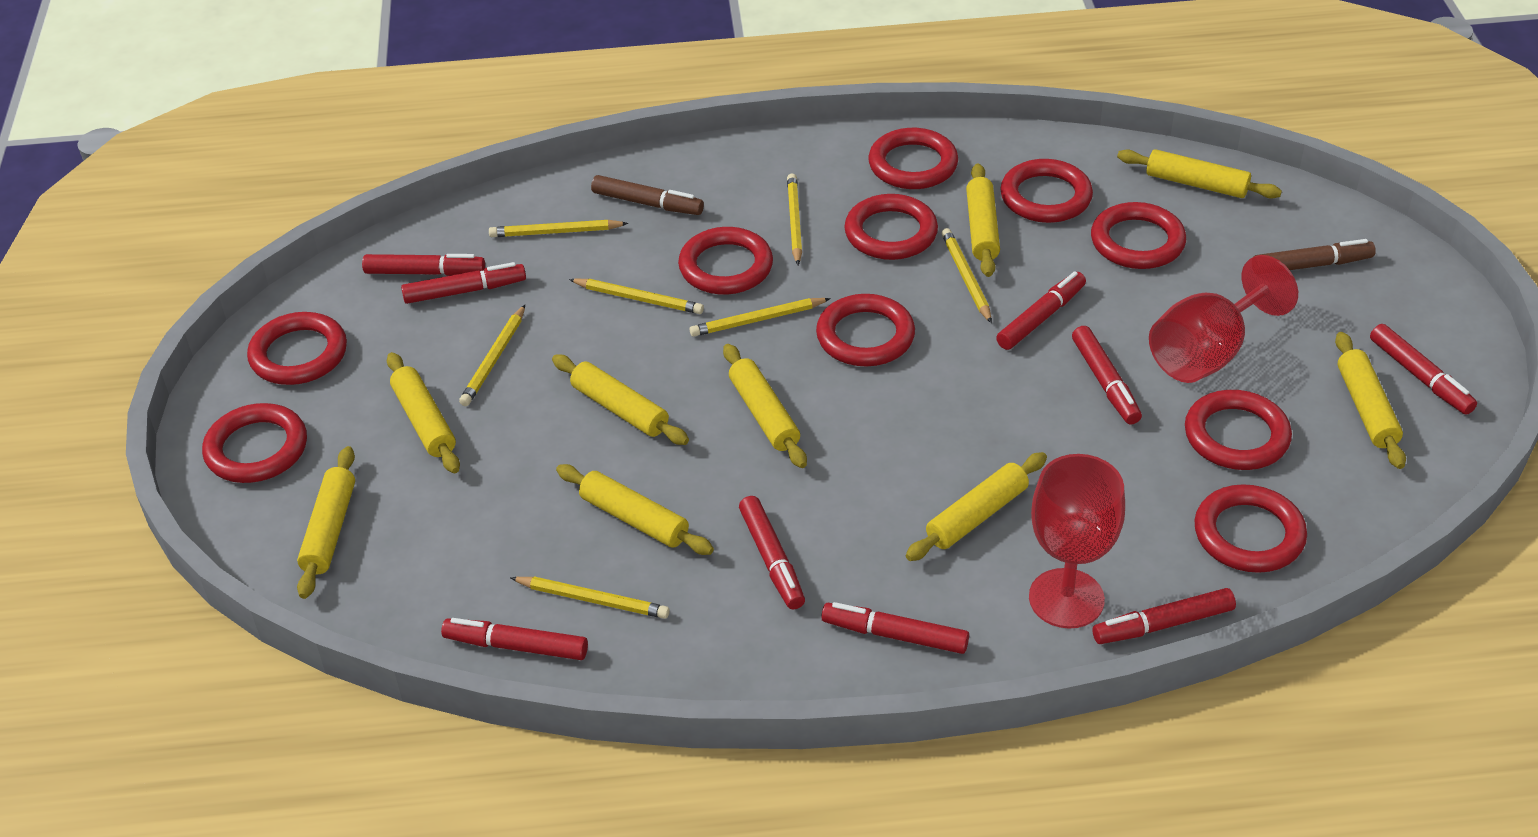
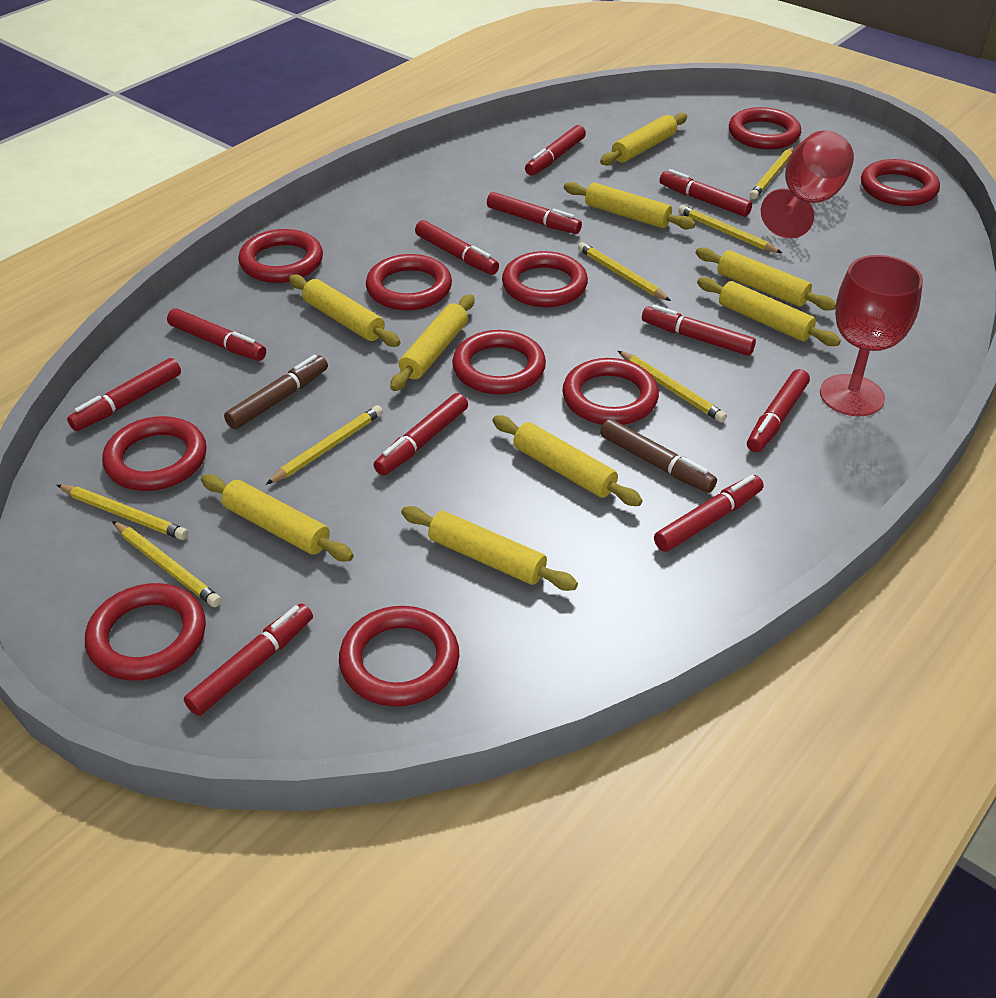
red marker: [362,254,485,276] [401,262,526,304] [441,618,588,660] [739,496,805,609] [821,602,969,654] [996,271,1086,350] [1072,326,1142,425] [1093,588,1236,644] [1370,324,1477,415] = 9 -> [67,358,181,431] [167,308,266,361] [184,603,313,716] [374,393,468,475] [415,220,499,275] [487,192,582,234] [525,125,586,176] [642,304,756,356] [654,475,764,552] [660,169,752,217] [747,369,810,452] = 11

